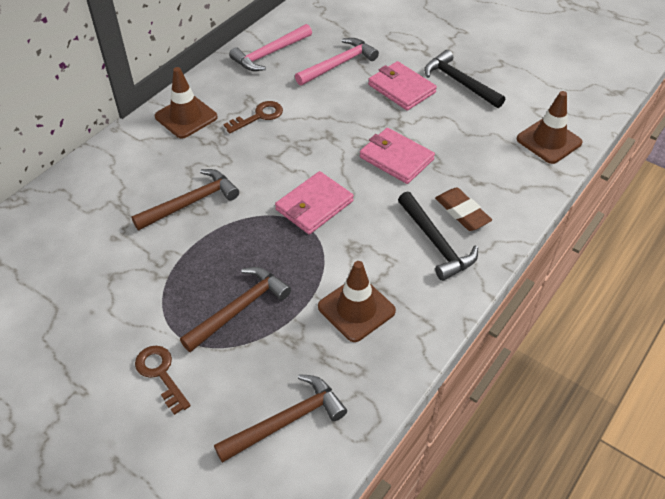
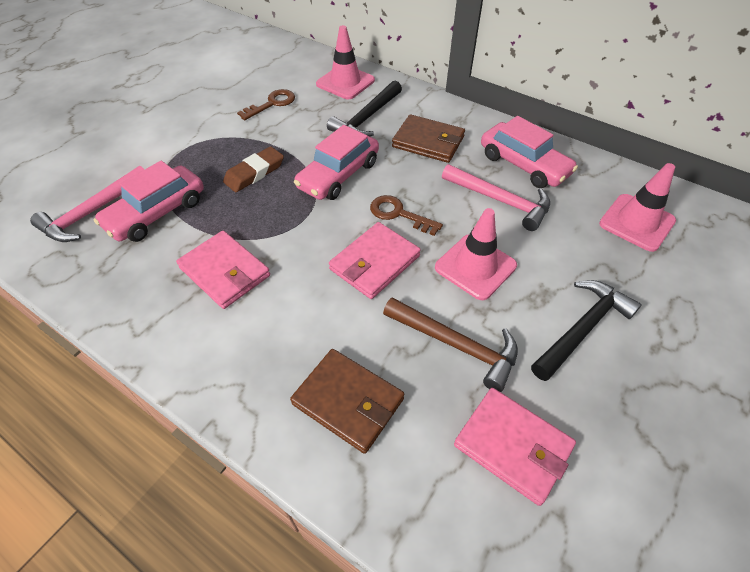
brown hammer: [131,169,239,230] [180,267,291,352] [214,374,347,463] = 3 -> [383,297,518,392] = 1
brown traffic cone: [155,67,218,139] [318,261,396,342] [517,91,582,164] = 3 -> none = 0
brown wallet: none = 0 -> [290,349,404,454] [392,114,465,163] = 2
pink car: none = 0 -> [94,161,204,242] [294,125,379,200] [481,116,578,188] = 3
pink traffic cone: none = 0 -> [316,25,375,99] [435,208,517,300] [599,163,676,252] = 3

